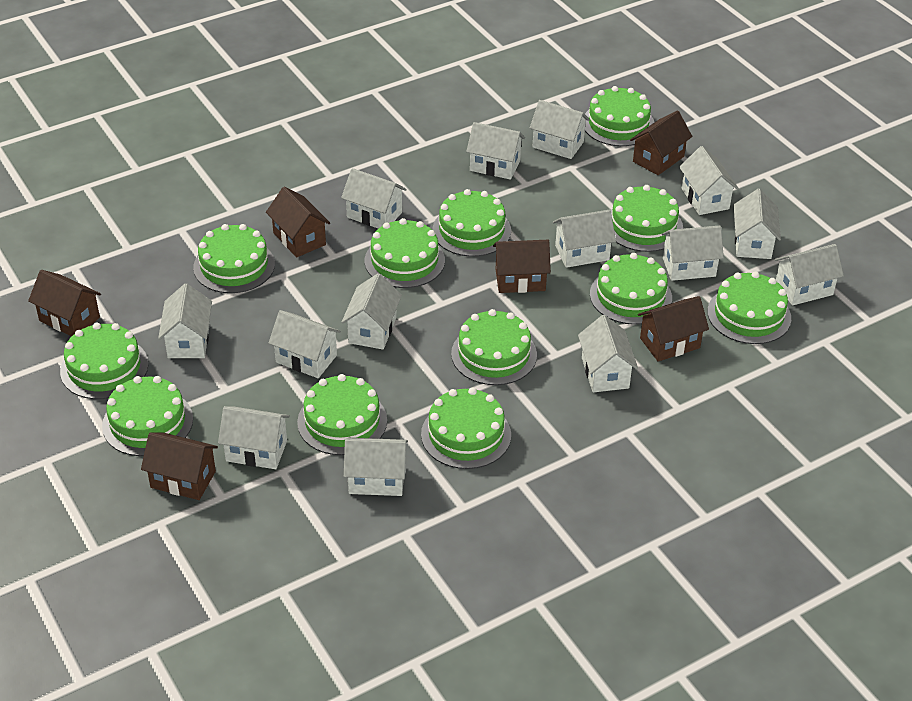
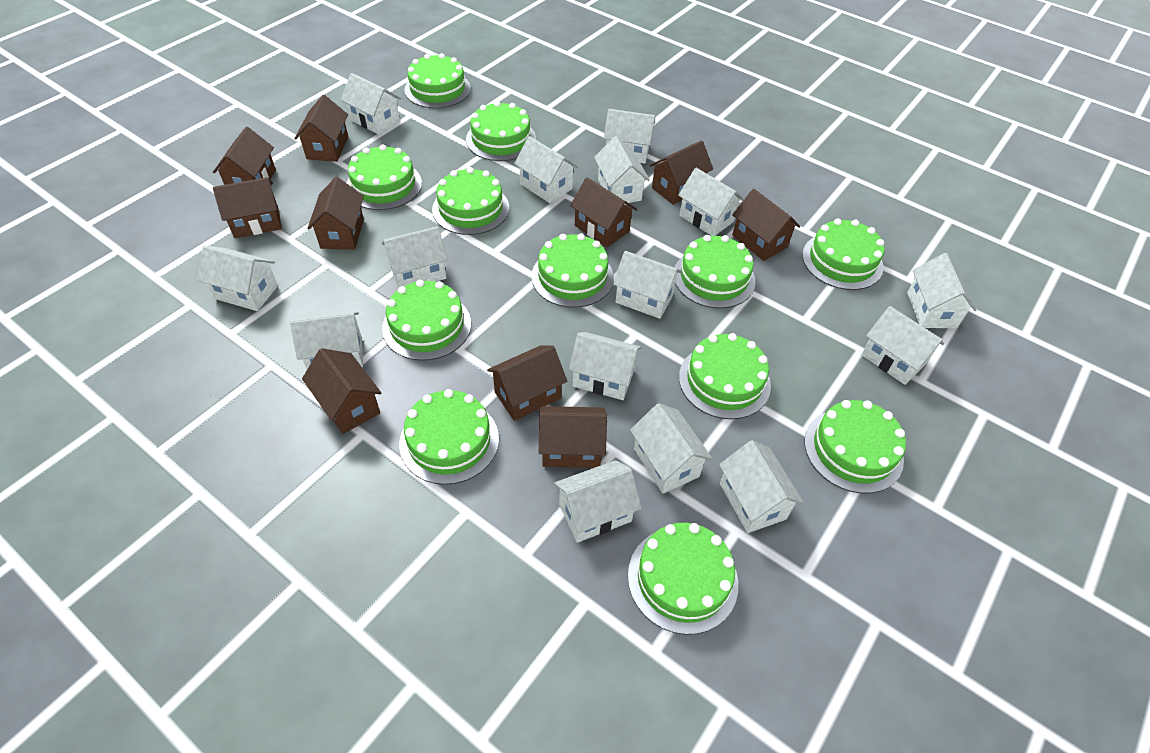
brown house: [28,270,101,337] [141,432,218,500] [266,187,330,257] [493,240,551,293] [630,110,692,175] [638,296,709,362] = 6 -> [213,127,276,185] [213,177,282,238] [294,95,348,162] [302,348,381,434] [307,177,364,250] [487,346,567,421] [539,406,607,468] [570,177,637,247] [650,140,713,205] [732,189,800,261] = 10
white house: [158,283,212,358] [218,406,290,469] [269,310,341,378] [341,168,407,229] [341,273,402,350] [344,438,408,496] [466,122,525,180] [530,100,590,159] [553,210,616,268] [578,315,638,392] [662,226,724,281] [679,146,739,215] [734,189,781,259] [775,244,844,305] = 14 -> [198,245,278,311] [290,312,363,369] [341,73,401,135] [382,226,448,288] [514,136,578,204] [554,460,642,543] [569,332,641,400] [594,136,649,203] [604,109,655,164] [613,251,682,319] [630,403,713,494] [678,168,744,236] [719,440,804,533] [861,306,944,385] [907,253,977,328] = 15

